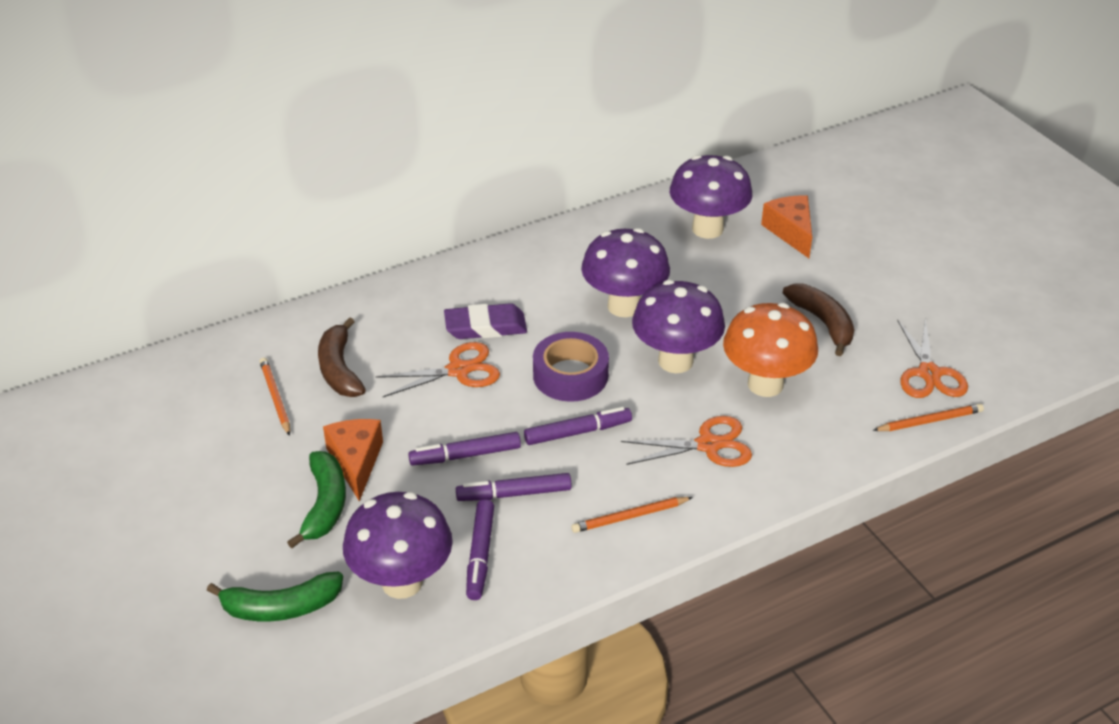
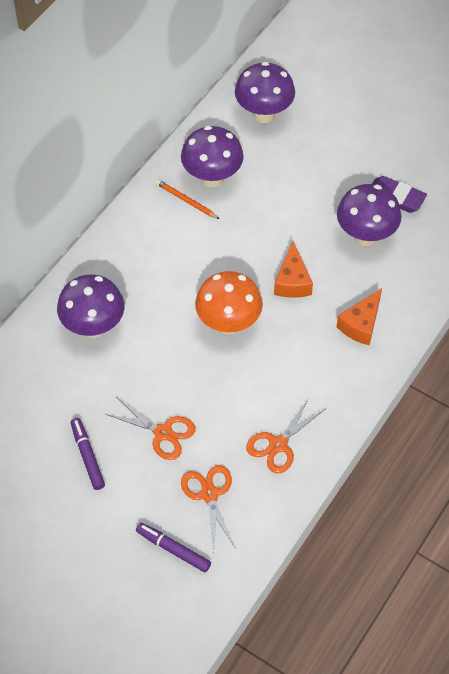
brown banana: [318,317,366,397] [783,284,854,356] = 2 -> none = 0
green banana: [207,572,343,621] [287,451,346,548] = 2 -> none = 0
orange pencil: [259,358,290,436] [571,497,693,533] [873,404,984,431] = 3 -> [156,180,220,219] = 1
purple marker: [408,432,521,466] [456,473,572,501] [466,499,494,600] [524,407,632,445] = 4 -> [71,418,105,490] [136,523,211,573] = 2
purple tape: [533,332,609,402] = 1 -> none = 0

